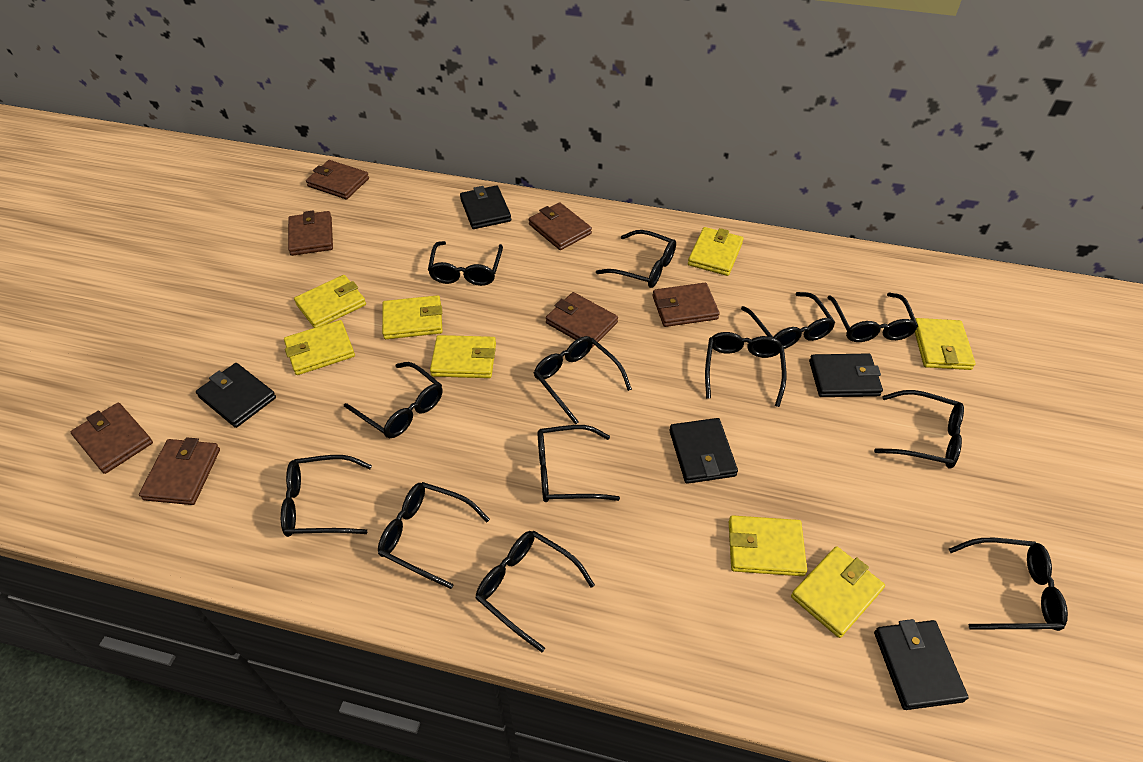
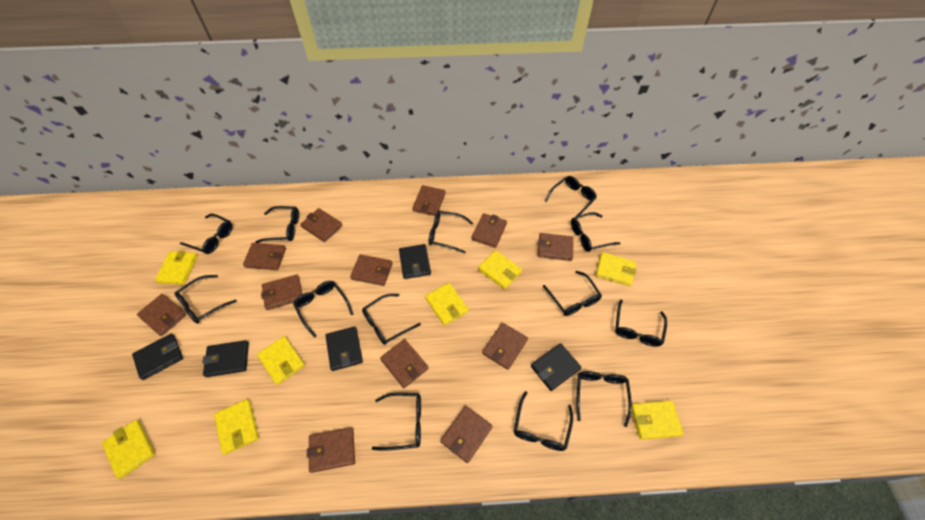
brown wallet: [71,403,153,474] [139,437,220,505] [288,210,333,256] [306,160,369,199] [529,203,592,250] [546,292,618,348] [652,283,720,327] = 7 -> [137,294,187,336] [243,243,286,270] [261,274,302,310] [300,208,343,242] [307,427,355,473] [350,254,393,286] [380,339,429,388] [412,185,446,216] [440,406,492,463] [471,213,507,248] [482,323,528,370] [538,233,573,261] = 12

